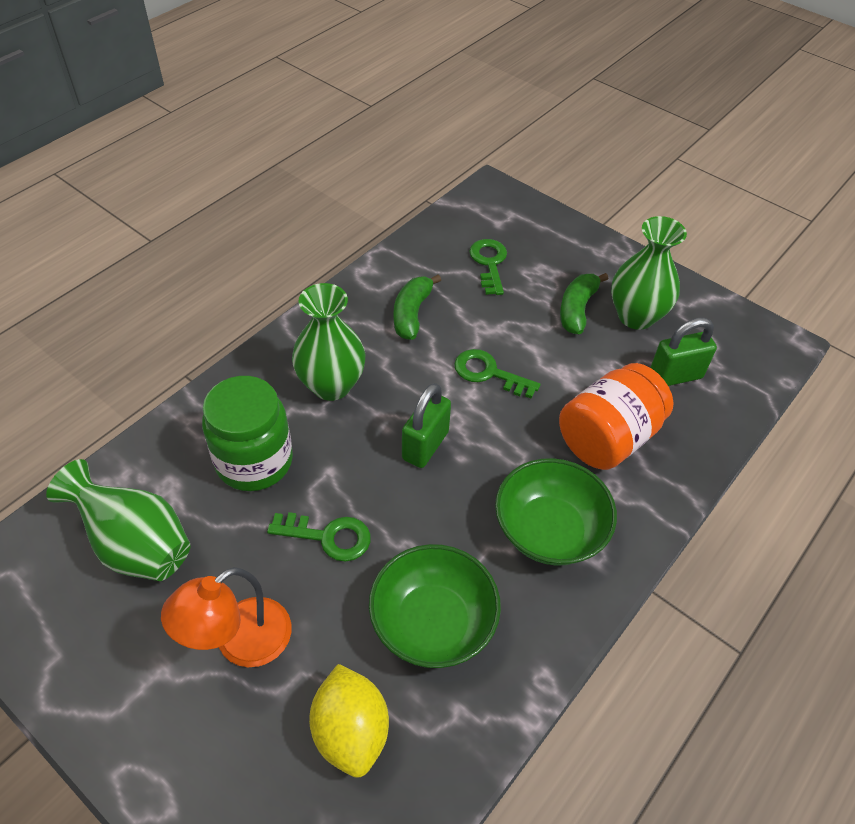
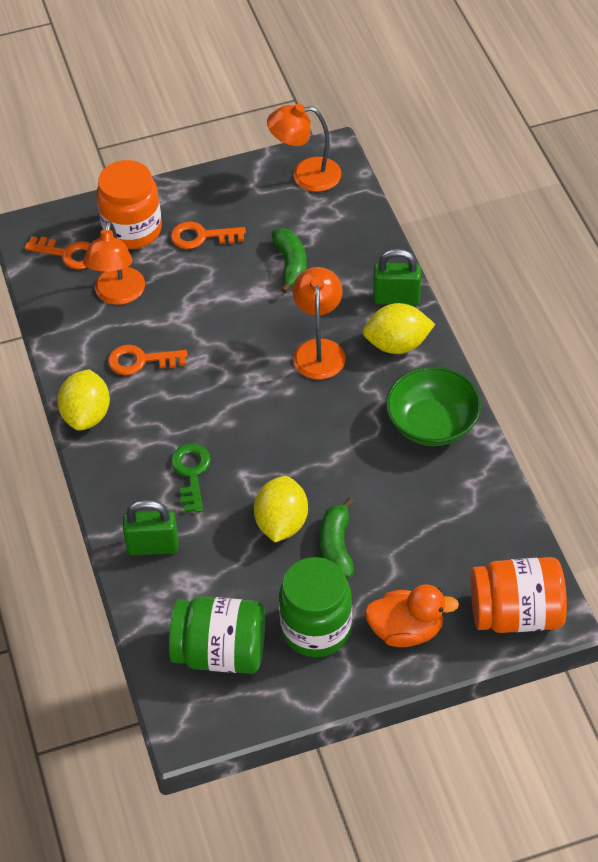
green bowl: [369,544,501,668] [495,458,617,566] = 2 -> [386,366,481,446] = 1
green jar: [202,376,293,491] = 1 -> [169,596,265,674] [279,557,352,657] = 2
green key: [267,512,371,562] [454,349,540,399] [469,239,507,295] = 3 -> [171,444,211,513] = 1
green vase: [46,459,191,581] [292,283,365,401] [611,216,687,330] = 3 -> none = 0
orange duck: none = 0 -> [365,584,459,647] = 1
orange jar: [559,363,674,470] = 1 -> [96,160,162,249] [471,557,567,633] = 2
orange key: none = 0 -> [25,236,91,269] [108,345,187,375] [170,222,246,249] = 3
orange lamp: [161,567,291,667] = 1 -> [83,221,145,305] [267,104,341,192] [292,267,346,380] = 3
yellow lemon: [309,664,389,778] = 1 -> [57,370,110,431] [254,476,308,542] [363,303,435,354] = 3

